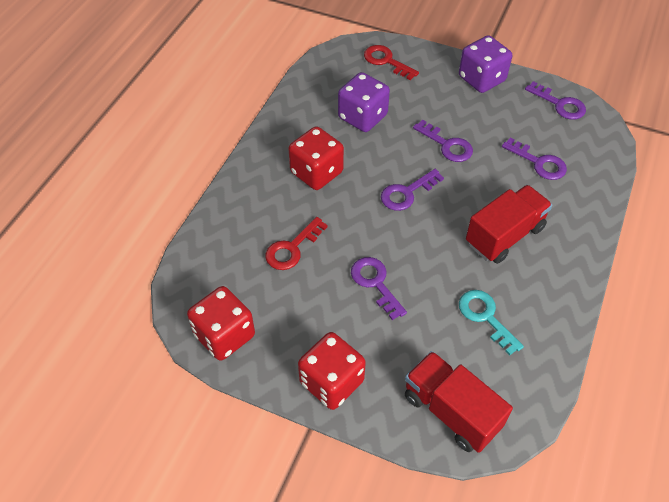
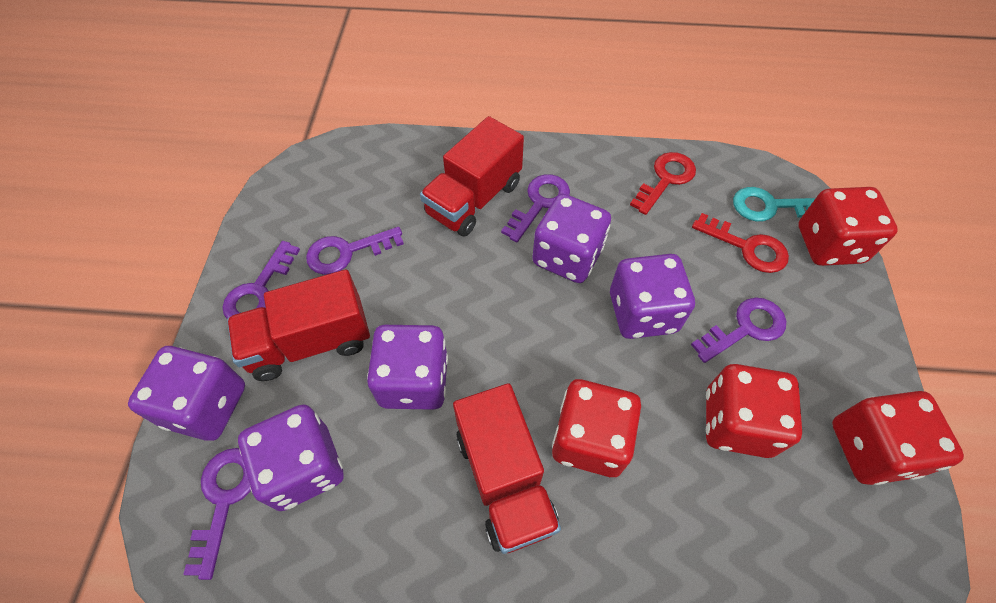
purple dice: [338,72,390,132] [459,35,512,93] = 2 -> [128,346,245,441] [238,404,344,511] [367,325,448,410] [532,194,611,283] [610,254,695,339] = 5
red dice: [187,286,255,361] [288,126,344,190] [298,332,366,410] = 3 -> [552,379,641,477] [706,364,802,458] [798,187,898,266] [832,391,964,485] = 4
red truck: [405,351,513,453] [466,185,552,264] = 2 -> [227,270,370,381] [420,116,524,237] [453,383,561,554] = 3

